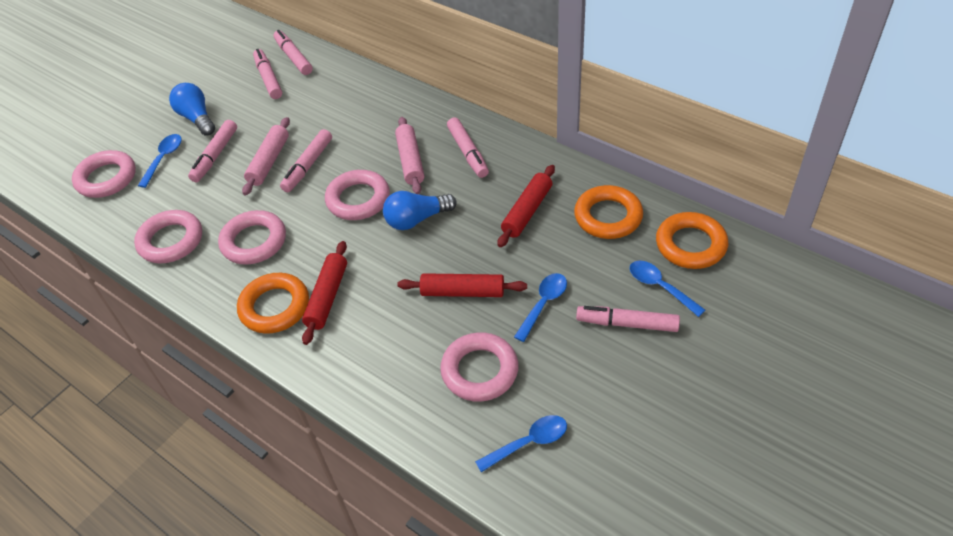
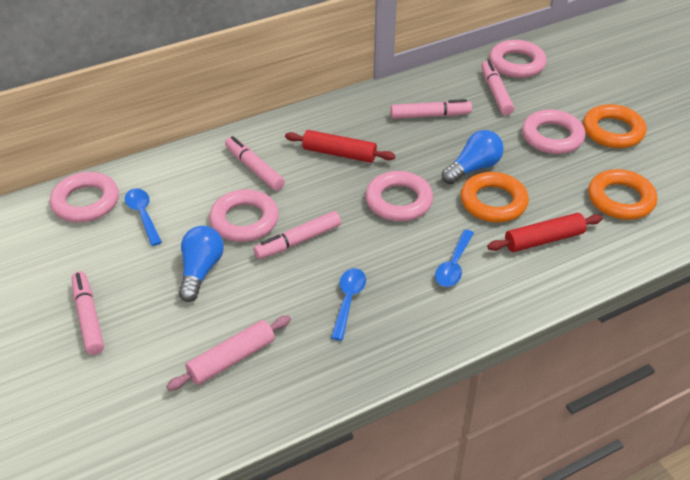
blue spoon: [138,134,182,188] [475,415,567,472] [514,273,567,342] [630,261,705,317] = 4 -> [125,188,162,246] [331,268,366,341] [435,230,474,287] = 3
pink marker: [188,120,237,182] [253,49,282,99] [274,30,313,75] [280,129,332,192] [447,117,489,178] [576,306,680,332] = 6 -> [72,271,104,355] [225,136,285,191] [254,211,341,259] [390,99,472,119] [481,60,514,115] = 5
pink rolling pin: [242,117,290,195] [395,117,424,194] = 2 -> [166,316,291,391] = 1
red rolling pin: [302,241,347,345] [397,273,527,297] [497,165,555,247] = 3 -> [285,130,395,163] [487,213,603,252] = 2

